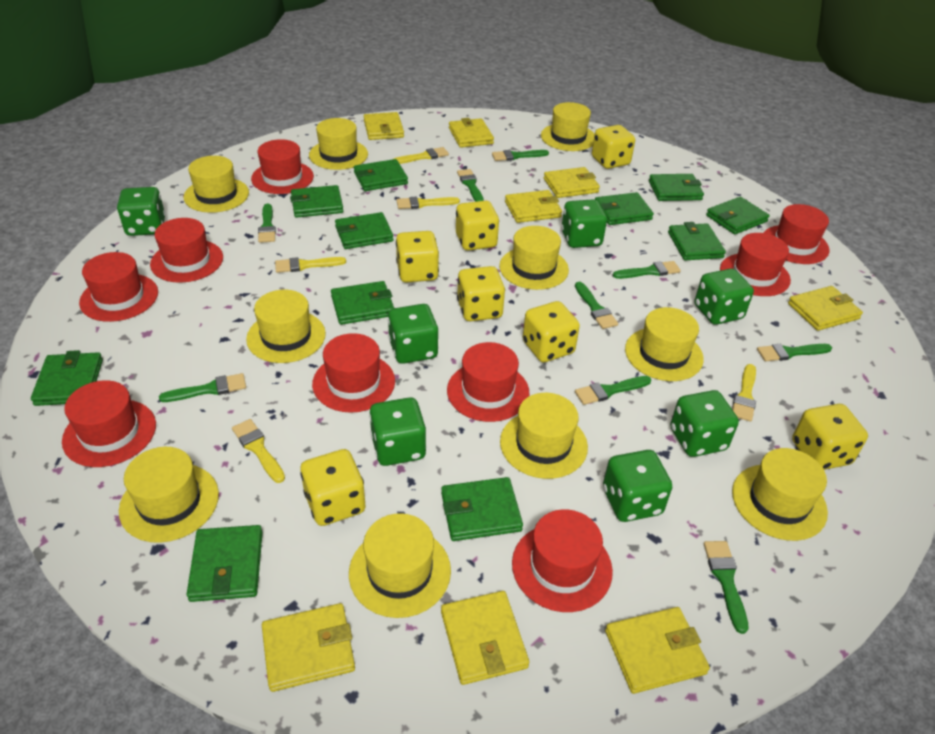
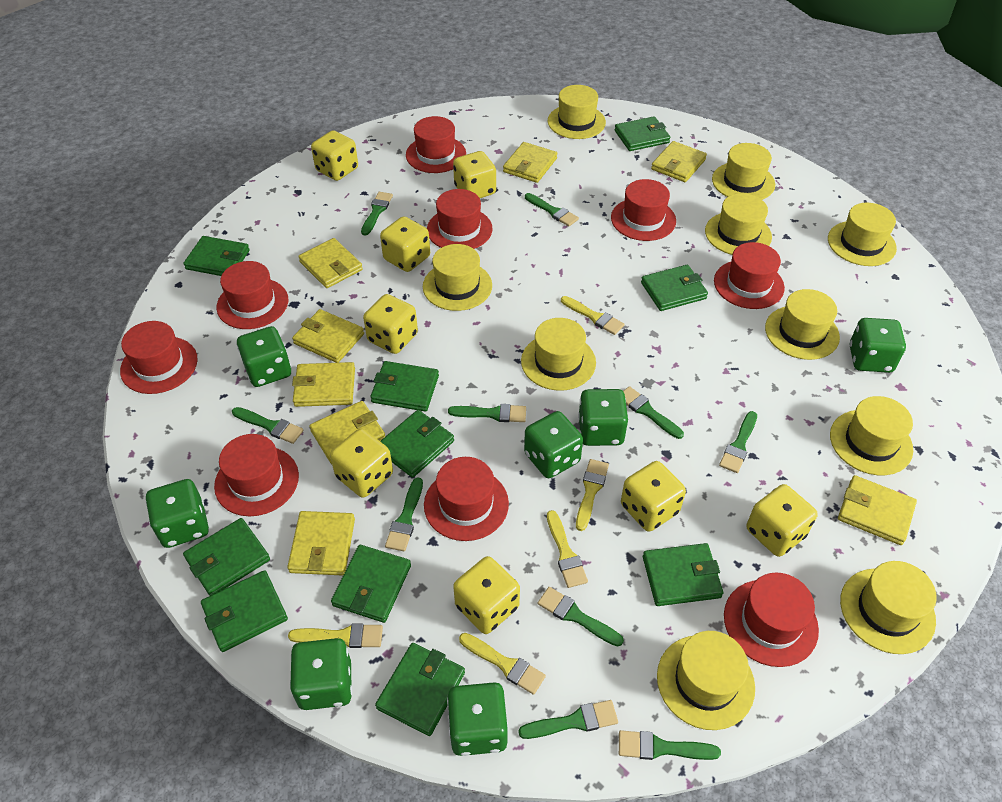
green brush: [159,373,246,402] [258,203,276,243] [457,169,484,202] [492,150,549,161] [575,282,618,329] [575,376,651,405] [613,261,681,279] [704,541,749,634] [757,344,832,361] = 9 -> [232,407,304,444] [361,192,393,235] [385,477,423,551] [448,404,526,422] [518,700,618,739] [525,193,579,226] [538,587,624,647] [619,730,721,760] [623,386,684,439] [719,411,757,473] = 10
green wallet: [31,350,103,406] [186,525,263,602] [290,185,343,218] [331,281,394,325] [335,212,394,249] [354,159,408,191] [441,477,523,541] [595,192,654,225] [649,174,704,201] [668,222,726,260] [706,197,770,234] = 11 -> [183,236,250,276] [183,518,270,596] [201,570,288,652] [331,545,411,623] [370,361,439,411] [375,643,465,736] [380,410,454,478] [615,116,670,151] [641,265,708,311] [643,543,723,606] = 10
yellow dice: [300,449,366,526] [396,231,439,283] [456,201,499,251] [457,266,505,321] [523,301,580,362] [592,125,635,169] [792,404,868,470] = 7 -> [311,130,358,181] [330,428,393,498] [363,294,418,354] [380,216,430,272] [453,151,496,198] [453,556,520,634] [621,461,686,532] [746,484,818,557] = 8

